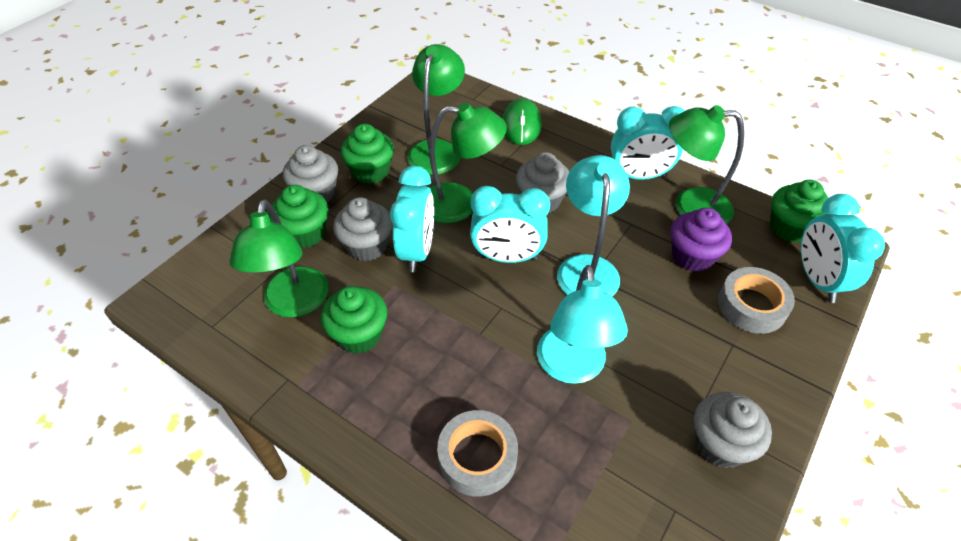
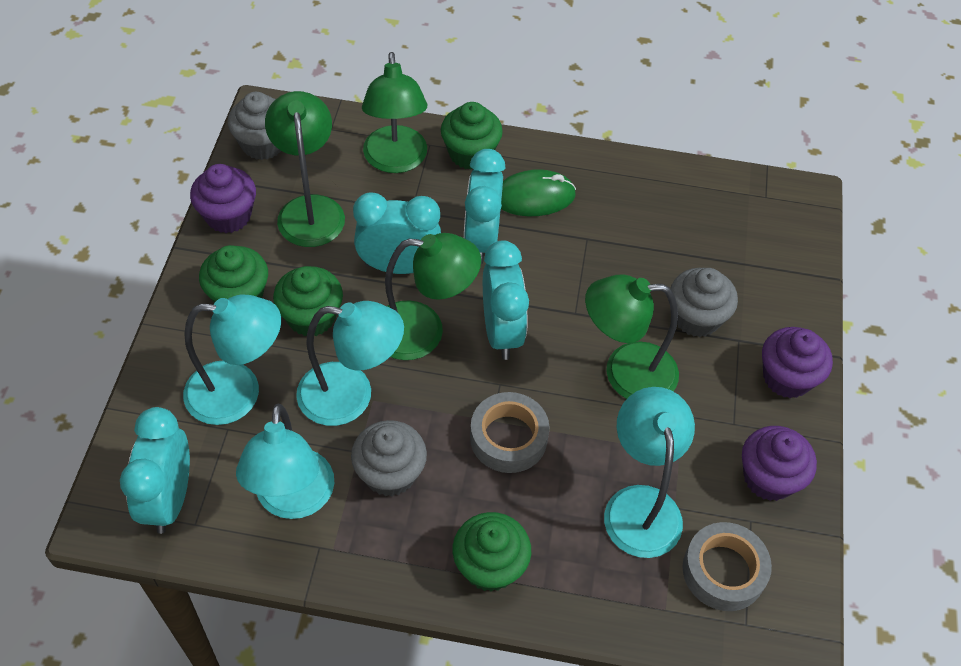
grey cupcake: [283,145,338,202] [333,197,393,261] [516,152,569,213] [694,392,772,468] = 4 -> [228,92,281,160] [351,420,427,496] [670,268,738,337] = 3
purple cupcake: [671,208,732,272] = 1 -> [190,164,256,233] [742,426,817,501] [762,327,833,398] = 3
turquoise lamp: [537,265,628,384] [557,155,630,296] = 2 -> [183,294,281,425] [236,404,334,519] [296,301,404,426] [604,387,695,558] = 4

